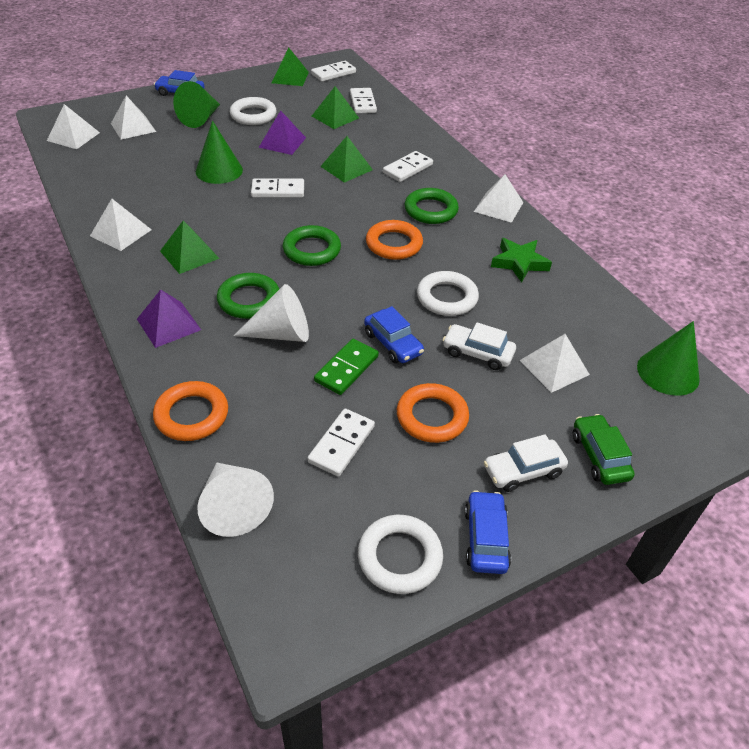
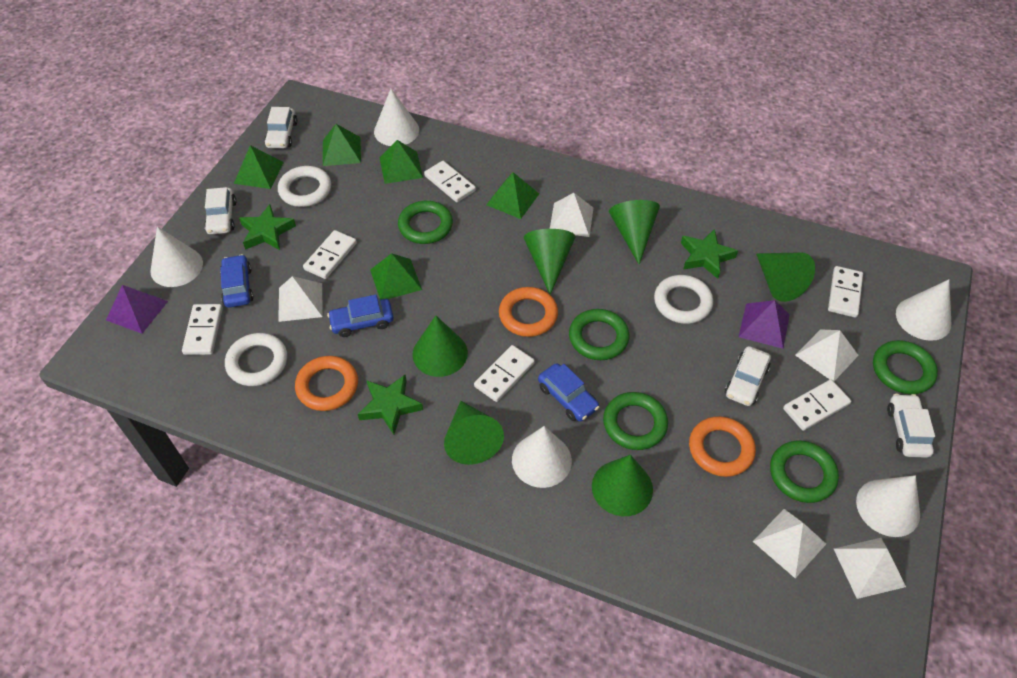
green car: [573,414,635,485] = 1 -> none = 0
green cone: [173,81,220,128] [196,120,243,184] [637,321,700,396] = 3 -> [412,315,468,377] [444,401,504,465] [524,229,576,295] [592,455,653,516] [609,200,660,265] [756,252,815,302] = 6
green domino: [314,339,379,395] = 1 -> none = 0
green pyramid: [160,221,220,274] [271,48,309,86] [312,86,359,129] [320,136,373,183] = 4 -> [234,145,284,189] [323,124,361,166] [370,253,422,300] [379,140,423,184] [486,172,539,219] = 5
green ring: [217,273,279,319] [283,225,341,266] [405,188,459,224] = 3 -> [398,201,453,244] [569,309,629,360] [603,392,668,450] [770,441,839,503] [873,340,938,394] = 5
green star: [491,238,552,283] = 1 -> [239,204,296,250] [358,375,423,435] [681,229,738,279] = 3
white car: [443,322,516,370] [484,434,568,492] = 2 -> [204,187,236,234] [264,107,297,148] [725,346,771,406] [887,394,935,458] = 4
white cone: [198,462,274,537] [233,284,309,342] = 2 -> [150,227,203,287] [374,89,419,146] [512,426,572,488] [856,475,920,537] [896,280,951,341] = 5
white domino: [251,178,304,198] [307,409,375,476] [311,61,356,81] [350,88,377,113] [383,151,433,182] = 5 -> [182,304,223,355] [303,230,357,279] [424,161,476,202] [474,345,535,402] [783,379,851,431] [828,266,863,318] = 6

